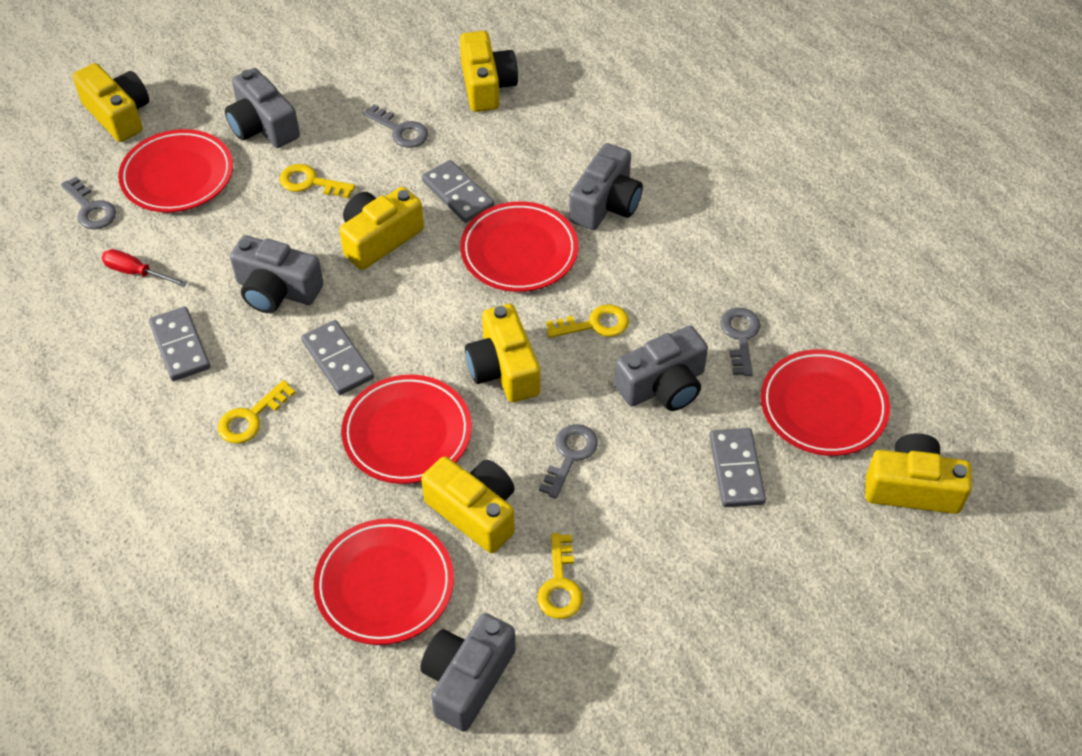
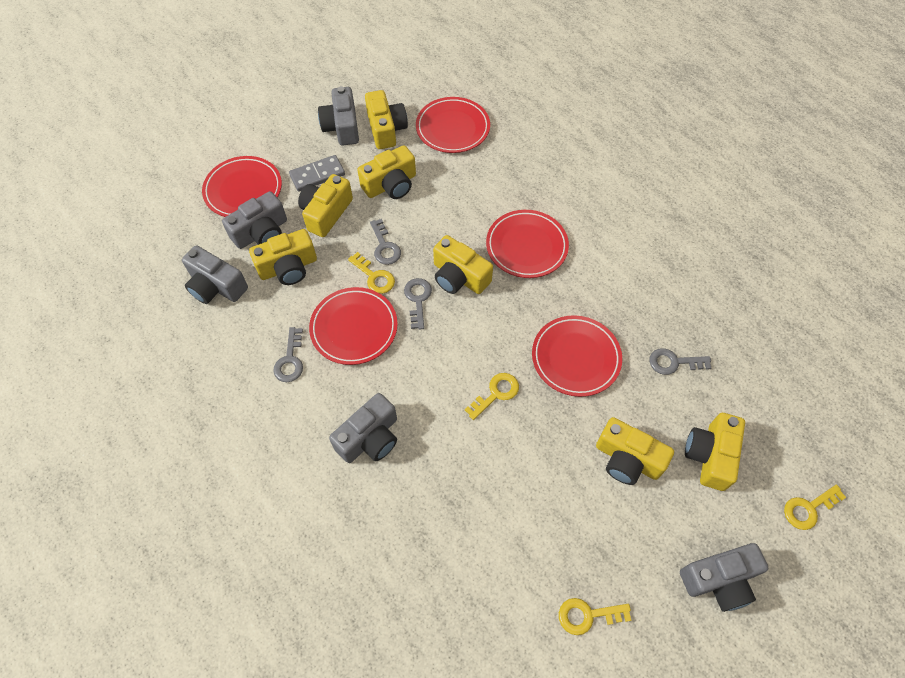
grey domino: [149,306,211,381] [301,320,374,395] [422,160,494,223] [709,428,766,507] = 4 -> [289,155,345,192] = 1
red screwdriver: [101,249,187,287] = 1 -> none = 0
yellow camera: [72,63,149,142] [339,187,424,270] [421,456,515,553] [460,31,518,112] [465,304,540,402] [865,433,972,514] = 6 -> [249,229,317,285] [298,174,353,237] [357,145,416,199] [365,90,408,149] [433,235,493,294] [596,417,674,485] [685,413,745,491] = 7

